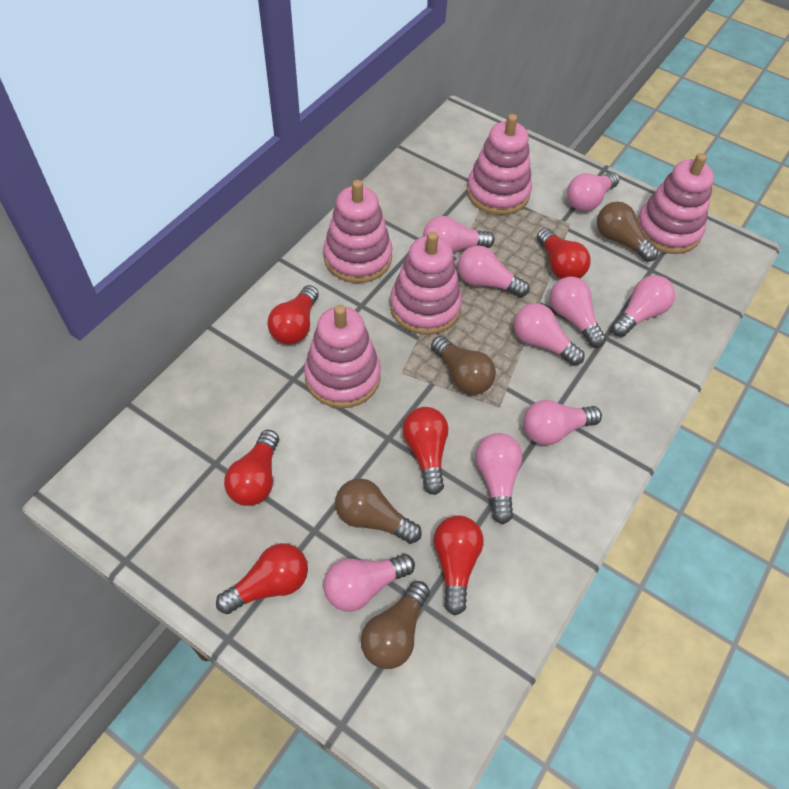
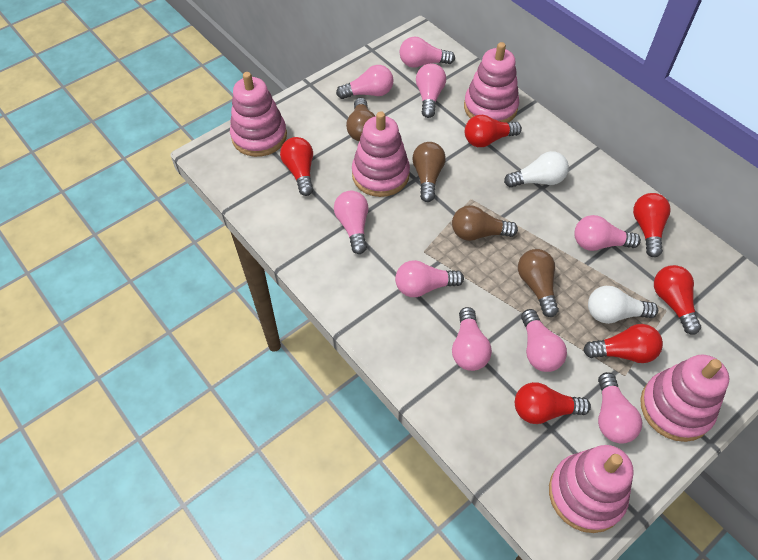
white light bulb: none = 0 -> [504,151,569,188] [588,286,658,324] = 2

